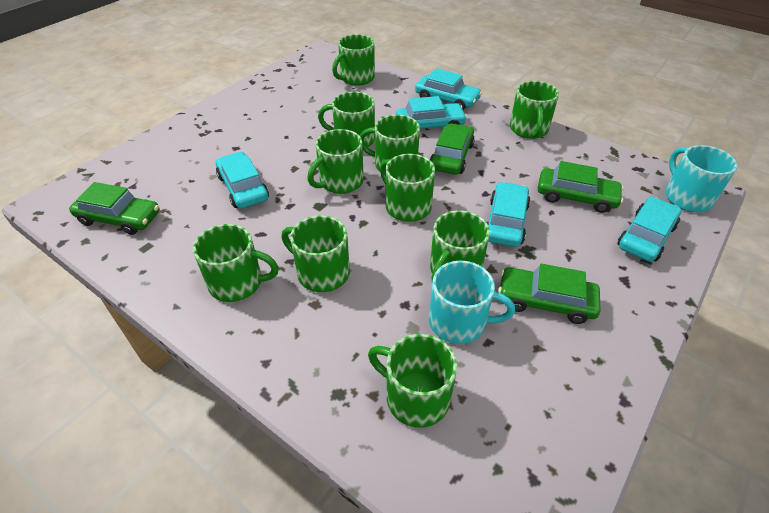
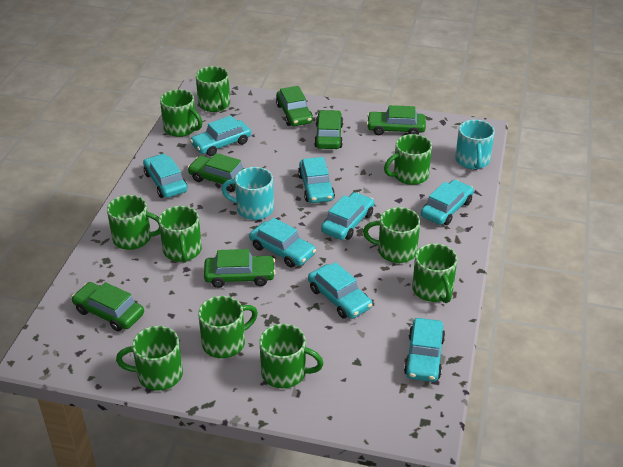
green car: [69,182,160,235] [430,123,475,175] [498,264,600,324] [538,161,623,213] = 4 -> [72,282,144,331] [188,153,245,192] [204,249,276,288] [276,86,313,126] [314,110,343,149] [367,105,426,135] = 6
turquoise car: [216,152,269,209] [396,96,467,129] [415,68,482,110] [487,182,531,247] [618,197,681,262] = 5 -> [143,154,187,198] [190,116,251,156] [249,218,316,268] [298,157,335,203] [308,262,372,319] [321,192,374,240] [404,318,445,382] [421,180,474,225] = 8

